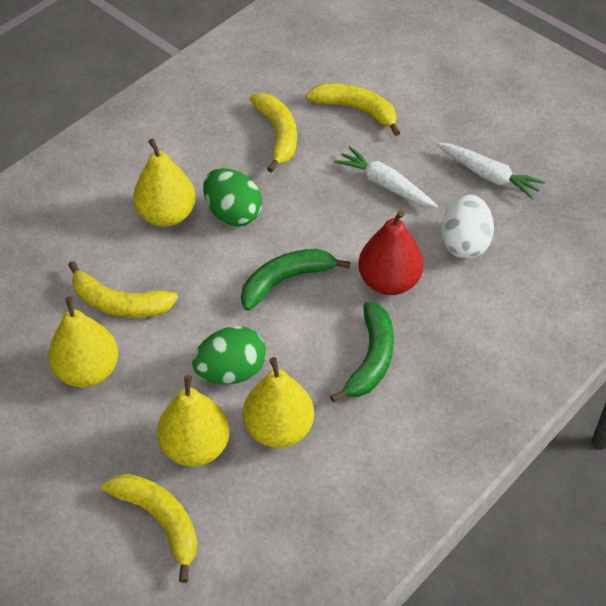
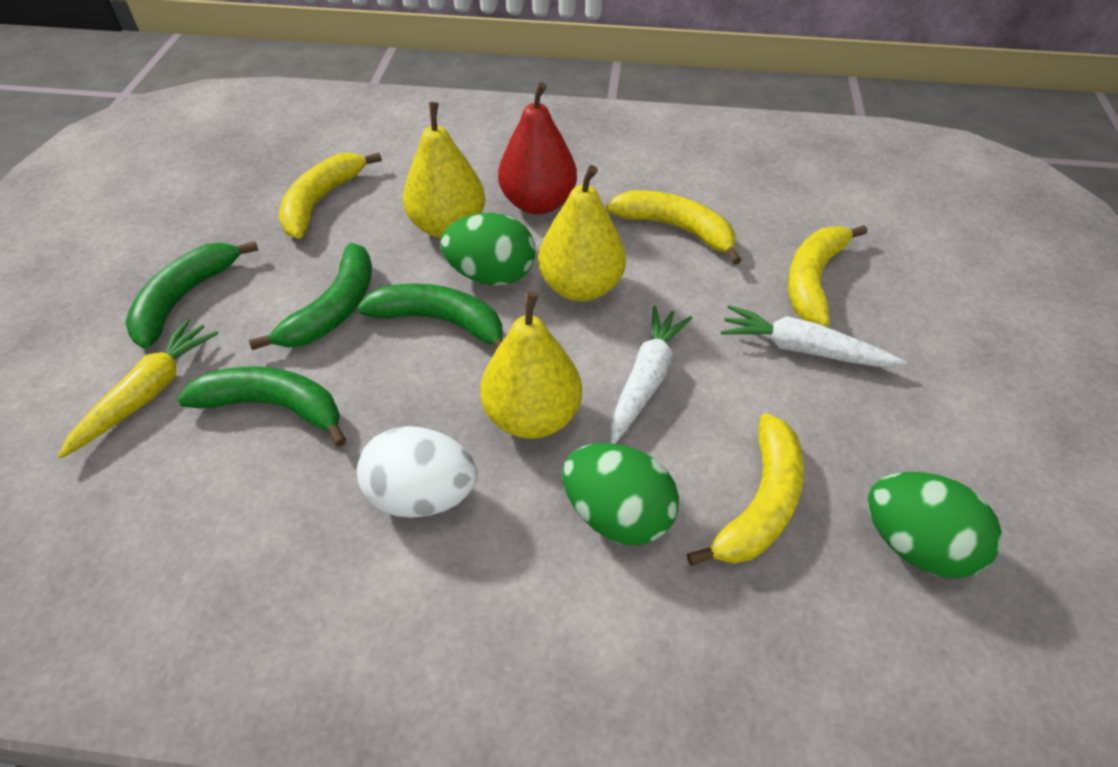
green banana: [241,249,351,311] [330,301,394,403] = 2 -> [125,241,258,349] [177,367,346,447] [249,243,372,350] [357,283,503,349] = 4
green egg: [192,326,266,385] [203,168,262,227] = 2 -> [440,213,535,286] [562,443,679,545] [868,472,1002,579] = 3
yellow carrot: none = 0 -> [58,318,219,459] = 1
yellow pear: [48,296,118,387] [133,139,196,227] [157,375,230,467] [243,357,314,448] = 4 -> [403,102,485,238] [480,292,582,439] [538,165,626,302] = 3

